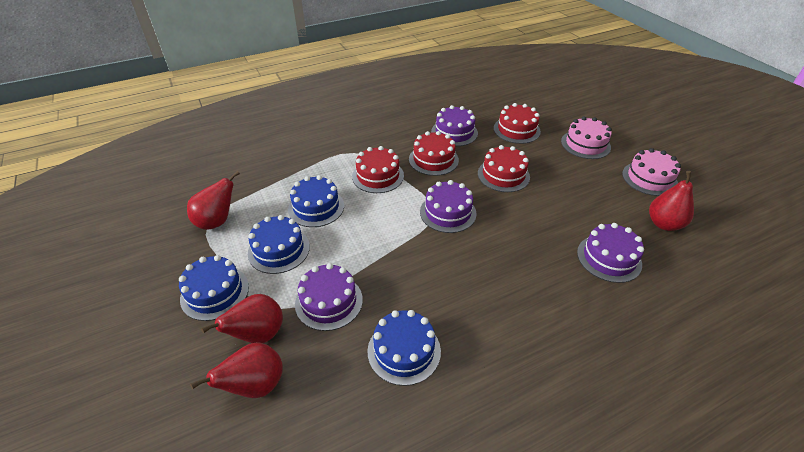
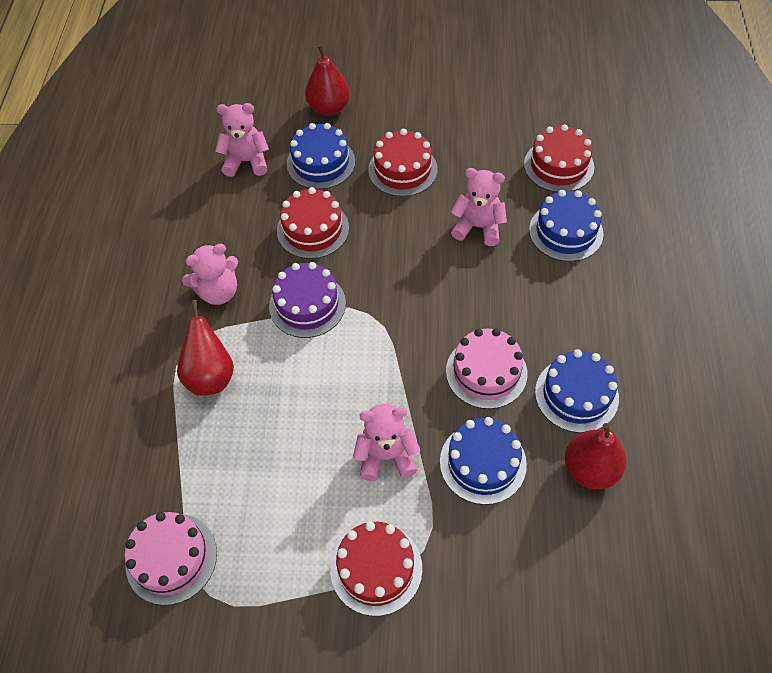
pink teddy bear: none = 0 -> [182,244,238,305] [215,103,269,177] [353,404,420,481] [451,168,507,246] = 4
purple cake: [295,263,363,331] [420,180,476,233] [431,105,478,146] [577,223,644,283] = 4 -> [269,262,346,338] = 1
red pear: [187,171,240,230] [190,342,283,398] [201,294,283,343] [649,171,694,231] = 4 -> [177,300,234,396] [305,45,350,116] [565,423,626,489] = 3

